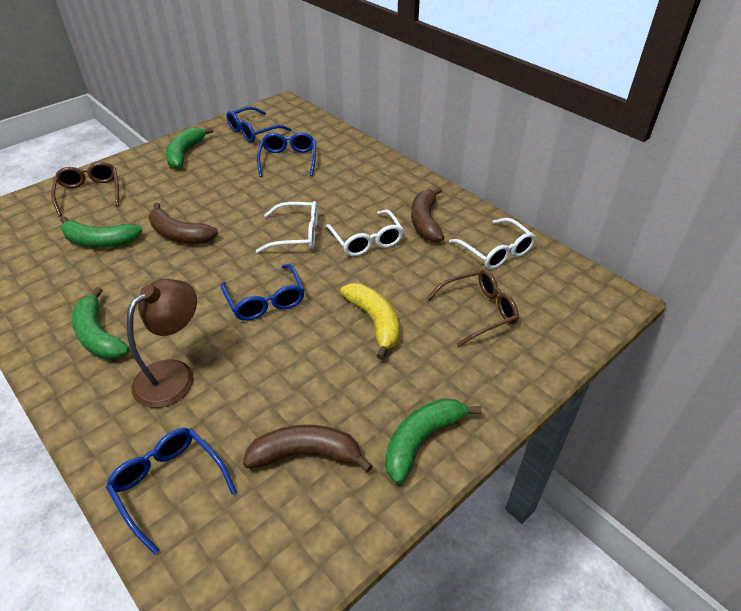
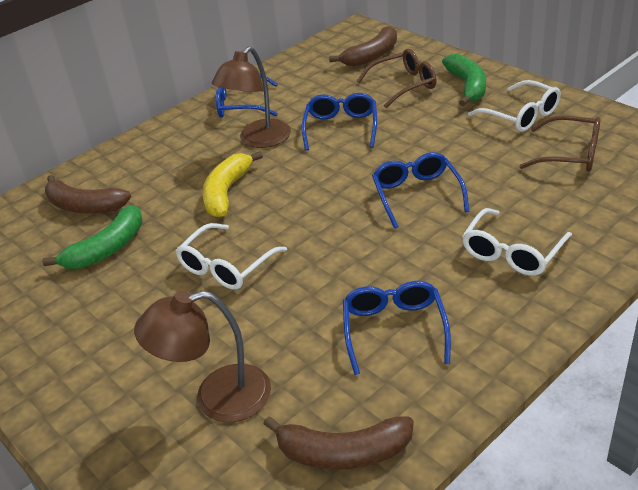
brown lamp: [127,279,197,408] = 1 -> [134,291,271,422] [212,46,291,148] = 2
green banana: [60,216,142,247] [72,287,130,360] [166,127,213,169] [385,398,482,484] = 4 -> [42,205,143,269] [442,54,486,106] = 2

